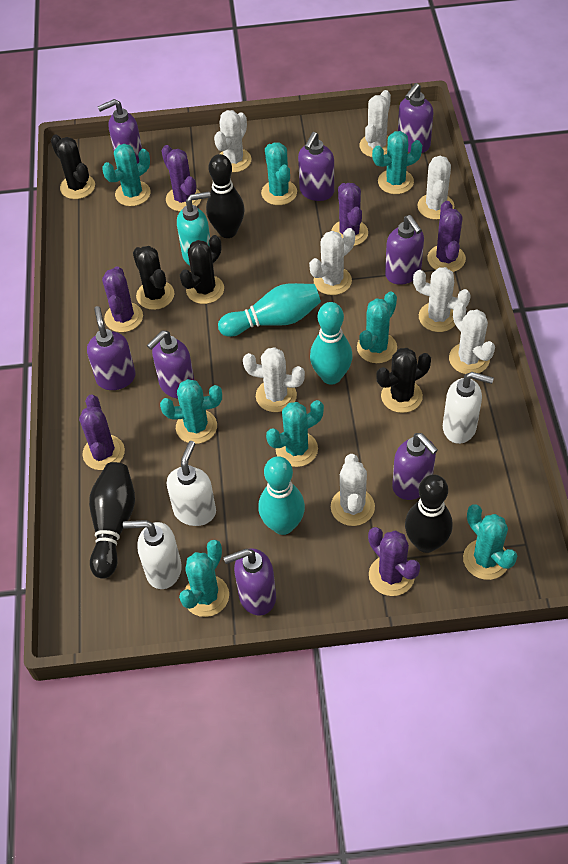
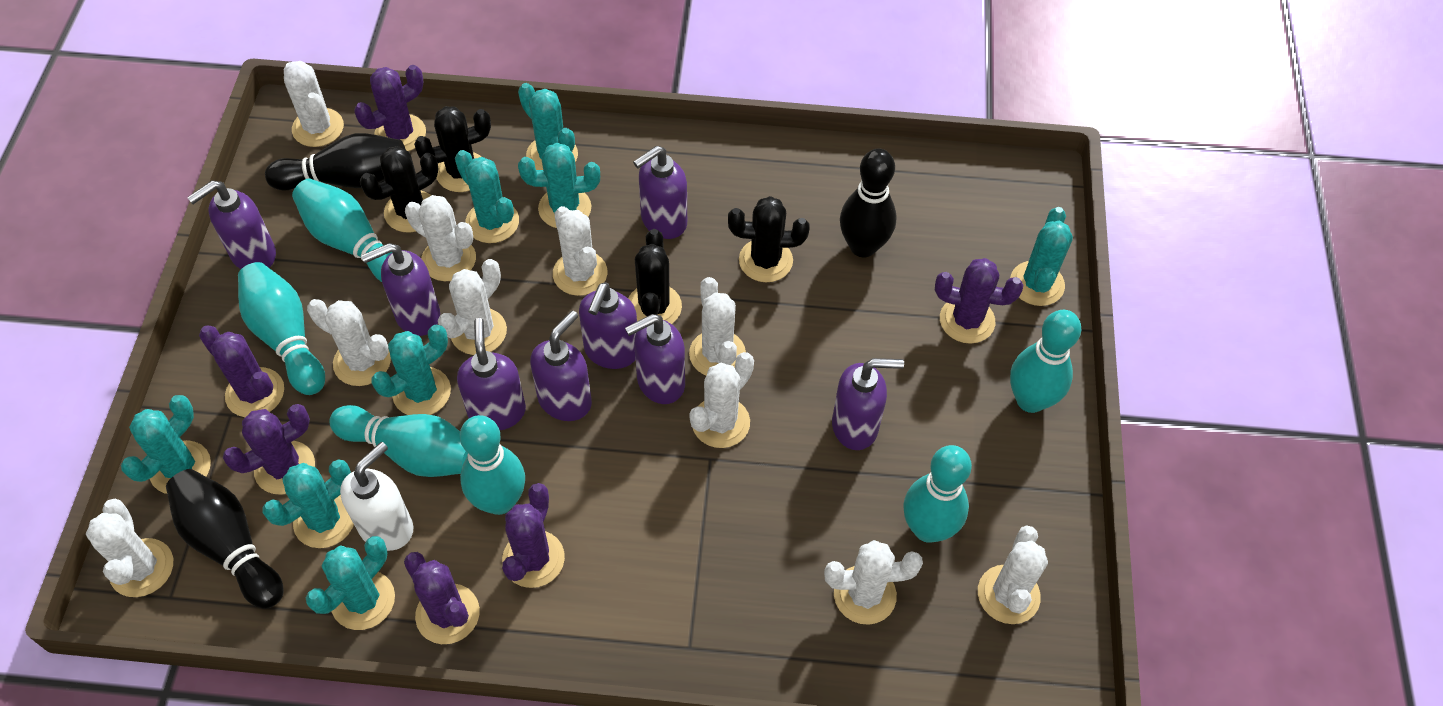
turquoise bowling pin: [218,283,321,337] [258,456,305,535] [310,302,353,385] = 3 -> [238,262,325,395] [292,178,392,282] [329,405,468,477] [460,415,525,515] [903,445,972,543] [1010,310,1081,413] = 6
turquoise soap dispenser: [177,192,211,266] = 1 -> none = 0
white cactus: [214,110,252,173] [243,347,305,412] [309,228,355,295] [331,454,375,526] [359,90,391,157] [413,267,471,332] [417,156,454,220] [449,303,495,374] = 8 -> [86,499,173,597] [284,61,344,147] [307,299,391,386] [405,195,476,281] [438,259,507,355] [553,206,607,296] [689,277,746,375] [690,352,754,448] [824,540,923,625] [978,525,1048,624] = 10
white soap dispenser: [123,520,182,589] [167,441,216,526] [443,372,494,444] = 3 -> [340,442,413,551] = 1

